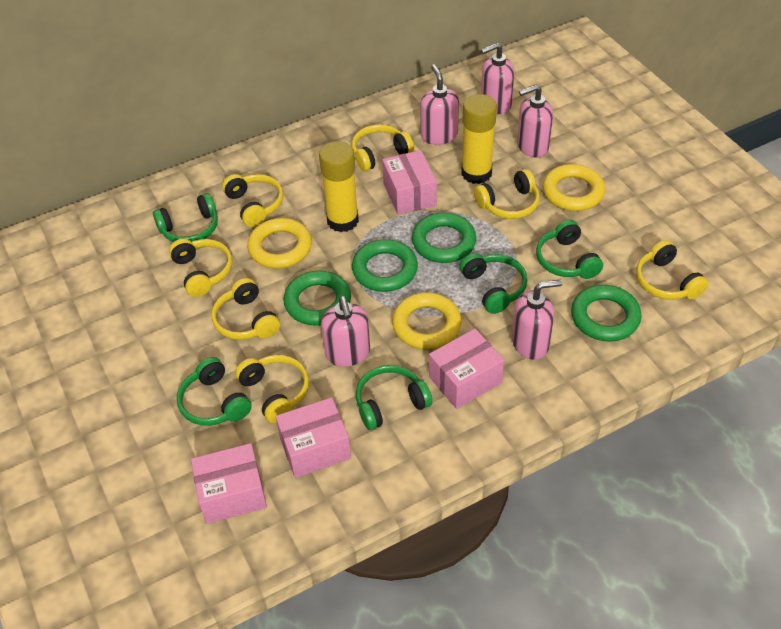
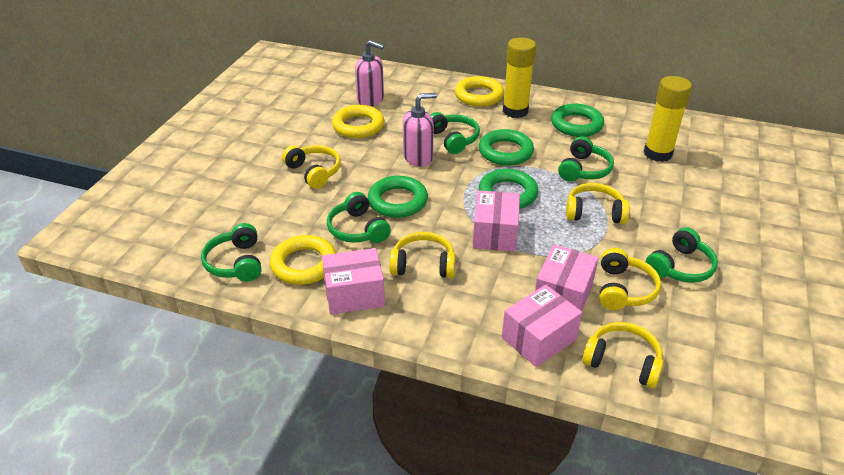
pink soap dispenser: [321,296,370,367] [420,64,459,145] [481,43,514,114] [512,280,562,360] [517,85,553,157] = 5 -> [355,40,384,106] [403,93,437,167] = 2
yellow headphones: [169,238,232,297] [212,278,280,340] [222,174,283,227] [235,355,309,423] [352,124,414,171] [474,169,540,219] [636,240,708,300] = 7 -> [282,145,341,189] [389,232,455,278] [566,183,629,224] [582,322,664,388] [599,248,661,310] = 5

